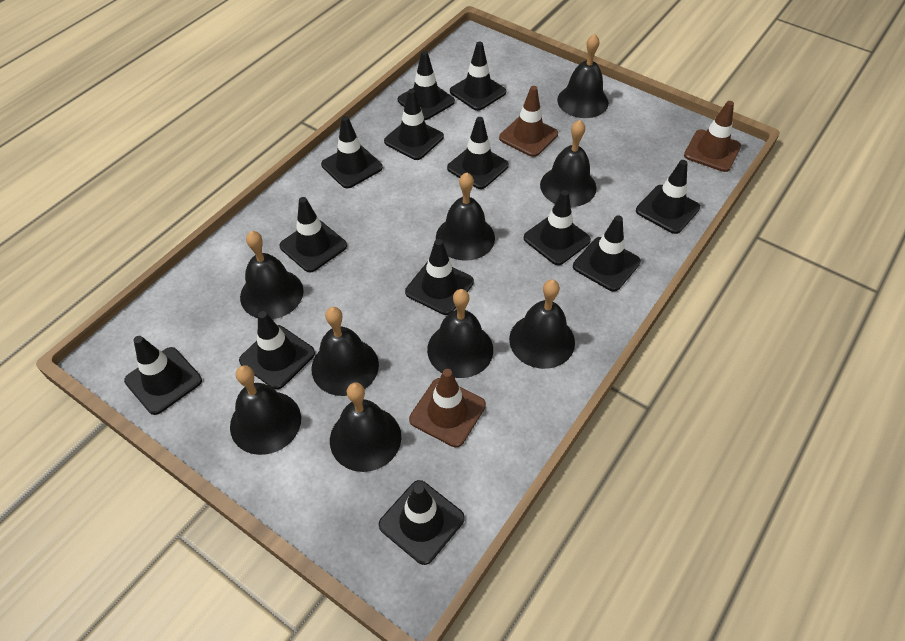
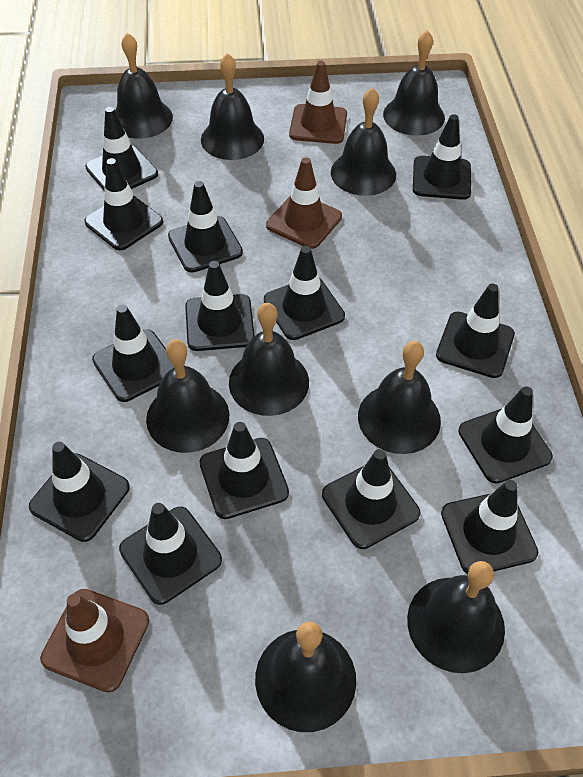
black traffic cone: [124,336,202,415] [239,311,315,389] [279,197,347,272] [321,116,383,188] [379,480,465,565] [384,89,444,160] [398,51,455,120] [405,239,474,315] [447,117,509,189] [450,42,506,111] [524,190,591,265] [573,216,641,292] [636,160,700,234] = 13 -> [29,442,130,542] [85,107,158,190] [85,158,163,250] [92,305,174,402] [119,503,222,605] [168,181,243,273] [185,261,255,351] [200,422,289,519] [264,246,345,340] [322,449,420,549] [413,114,471,200] [436,284,515,378] [441,480,538,574] [458,386,553,484] = 14

